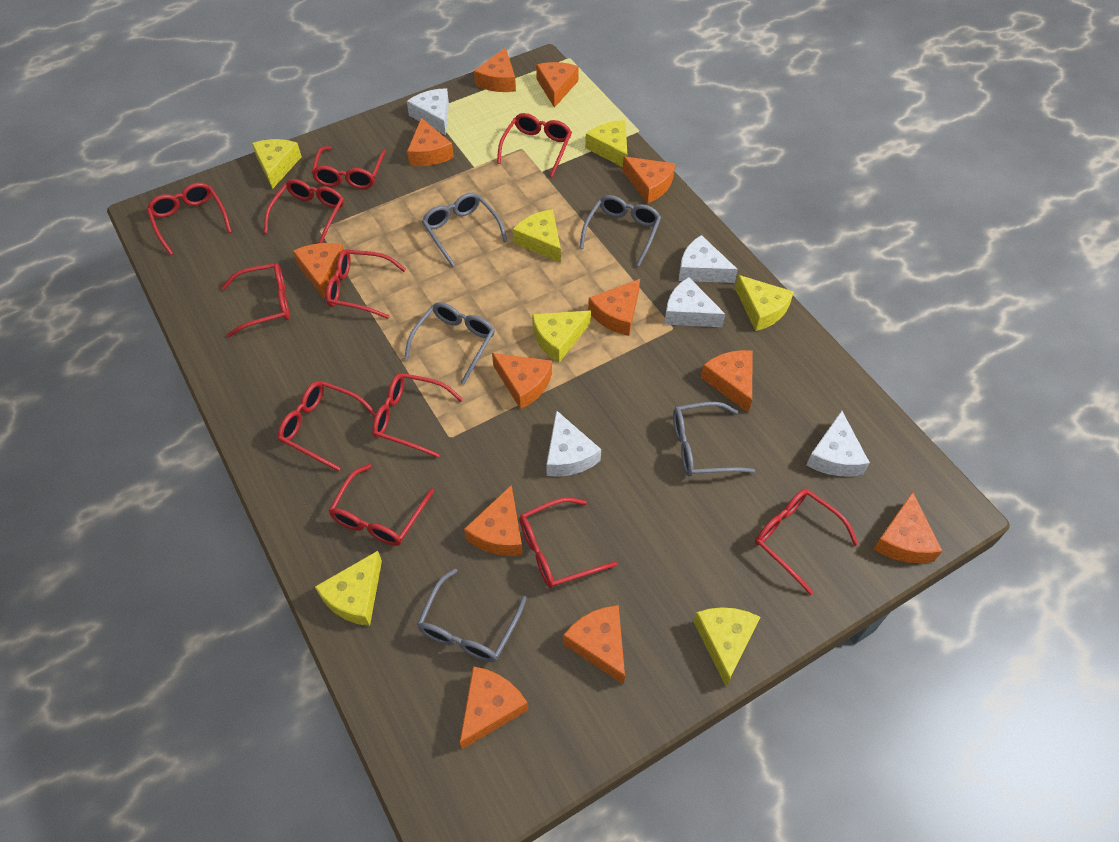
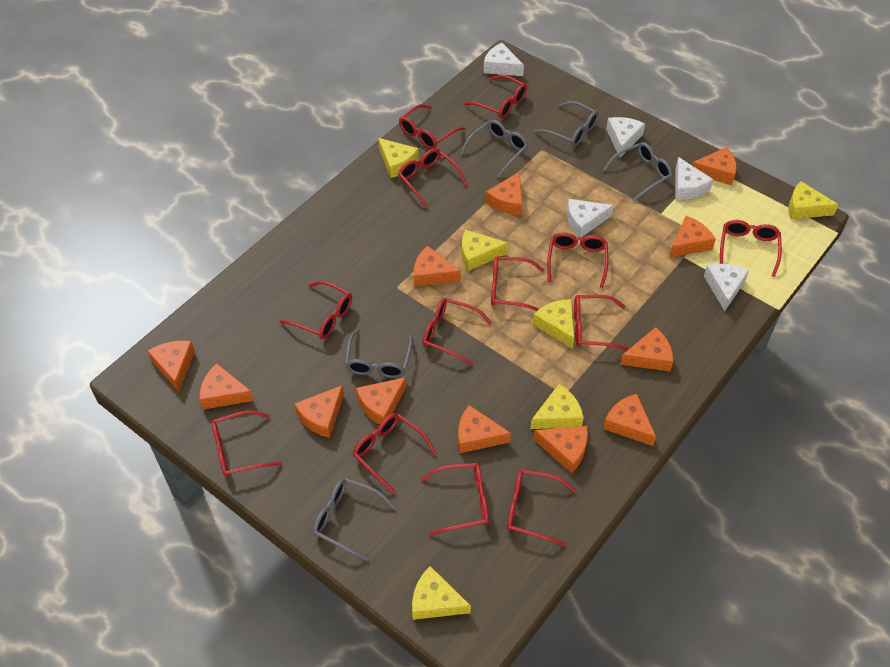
red glasses: [147,183,232,255] [221,263,290,337] [264,179,344,244] [278,381,376,471] [311,146,386,189] [326,249,406,319] [329,464,434,546] [372,373,463,458] [497,113,572,177] [519,498,618,588] [755,489,859,595] = 11 -> [212,410,282,477] [279,281,352,339] [353,413,437,494] [398,148,467,208] [399,104,465,149] [421,463,489,535] [423,298,492,365] [464,75,527,119] [491,257,544,311] [507,469,576,546] [547,233,608,288] [574,295,630,351] [720,220,782,277] = 13
yellow cheese: [252,139,302,189] [315,551,382,626] [513,209,561,263] [532,310,591,363] [585,120,627,167] [693,607,760,686] [735,275,794,331] = 7 -> [378,138,419,178] [412,566,471,620] [462,229,508,271] [530,384,584,429] [533,299,574,349] [788,181,839,219] = 6

